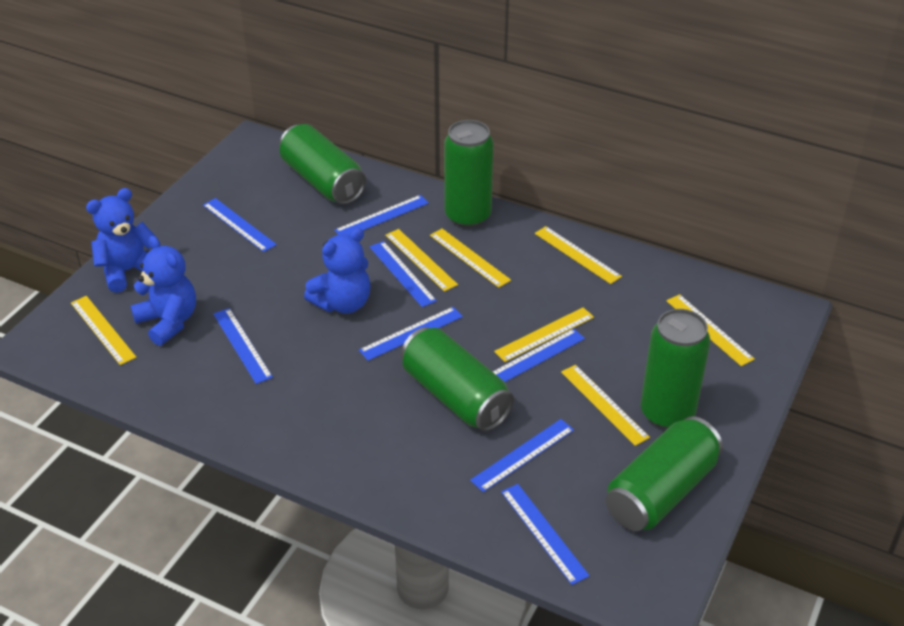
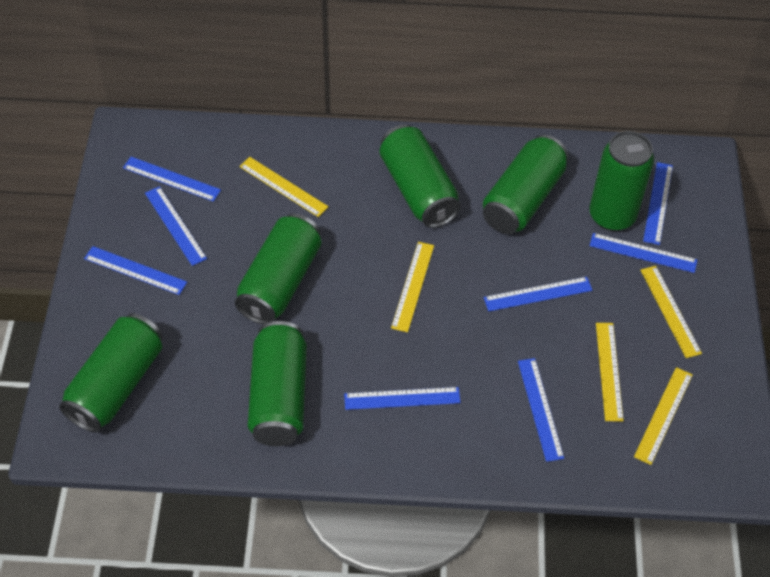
blue teddy bear: [86,188,159,293] [130,235,196,346] [304,228,371,314] = 3 -> none = 0
green can: [279,124,366,205] [401,327,514,432] [444,120,494,228] [606,416,723,531] [640,309,710,430] = 5 -> [59,313,163,432] [235,213,321,325] [248,321,307,446] [380,124,461,228] [483,134,569,234] [589,131,654,231] = 6
yellow ruler: [71,296,136,365] [385,229,458,292] [430,229,511,288] [494,307,594,362] [535,226,622,284] [561,365,650,446] [667,294,755,366] = 7 -> [239,157,329,217] [391,242,434,333] [596,323,624,422] [634,367,693,465] [640,266,702,358] = 5

